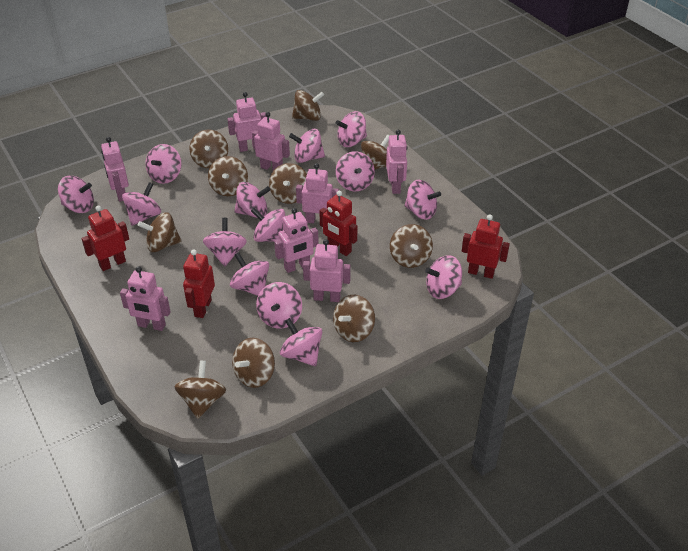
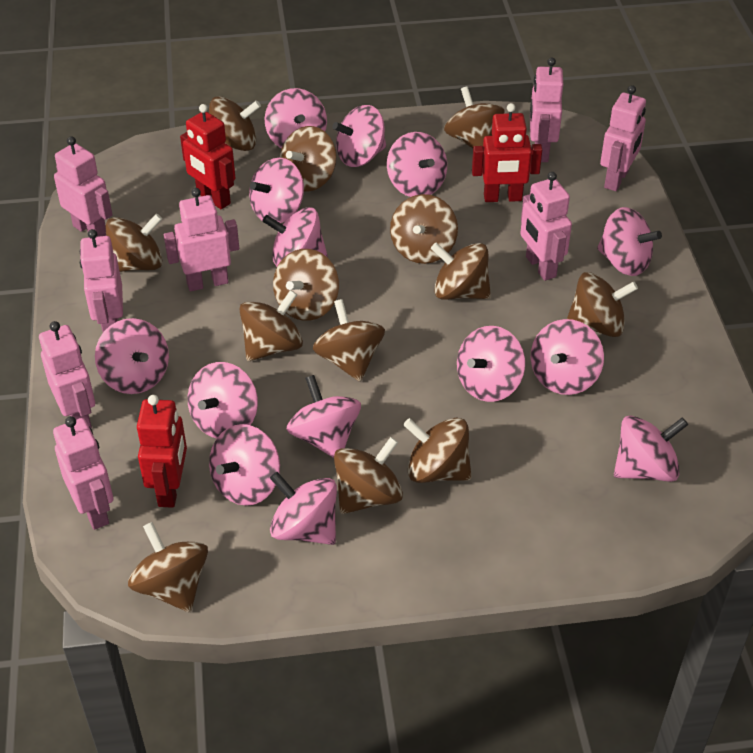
brown spinning top: [138,212,181,252] [174,360,226,419] [189,129,228,168] [208,156,248,196] [232,338,275,388] [269,163,307,204] [292,90,324,121] [333,295,375,342] [361,134,390,170] [390,224,433,268] = 10 -> [106,214,162,272] [128,522,208,612] [209,96,261,151] [239,290,303,361] [273,249,339,321] [280,126,337,192] [313,299,385,382] [334,437,403,514] [390,194,458,264] [403,418,472,483] [431,242,491,299] [444,87,505,148] [567,272,638,337] = 13
red robot: [81,206,129,271] [183,249,215,318] [319,191,357,256] [462,214,510,279] = 4 -> [137,395,187,508] [180,104,235,209] [472,103,542,202] = 3

